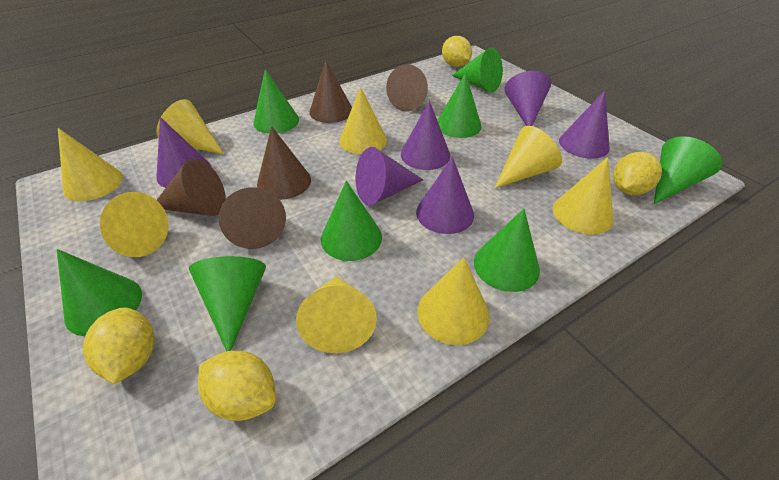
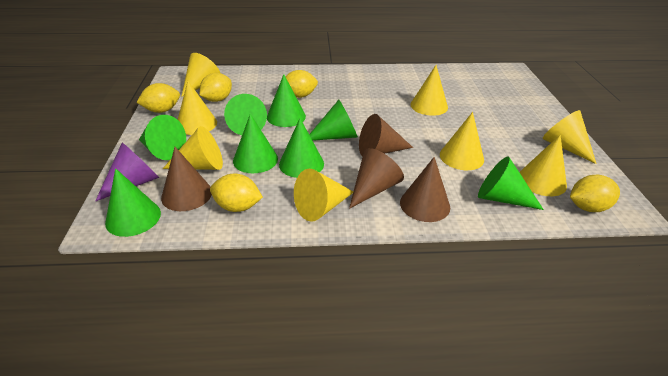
brown cone: [157,159,226,216] [218,187,286,249] [257,126,311,200] [309,60,352,123] [386,64,428,111] = 5 -> [161,147,212,211] [349,148,404,209] [359,114,413,157] [400,157,450,222] = 4
purple cone: [156,117,211,188] [356,147,423,205] [401,100,450,170] [416,157,474,234] [505,71,551,126] [559,91,610,159] = 6 -> [95,143,159,201] = 1
yellow lemon: [83,307,155,384] [198,351,276,421] [442,36,472,67] [613,152,662,195] = 4 -> [136,83,180,113] [199,73,232,102] [210,173,263,212] [285,70,318,98] [570,175,620,212] = 5

